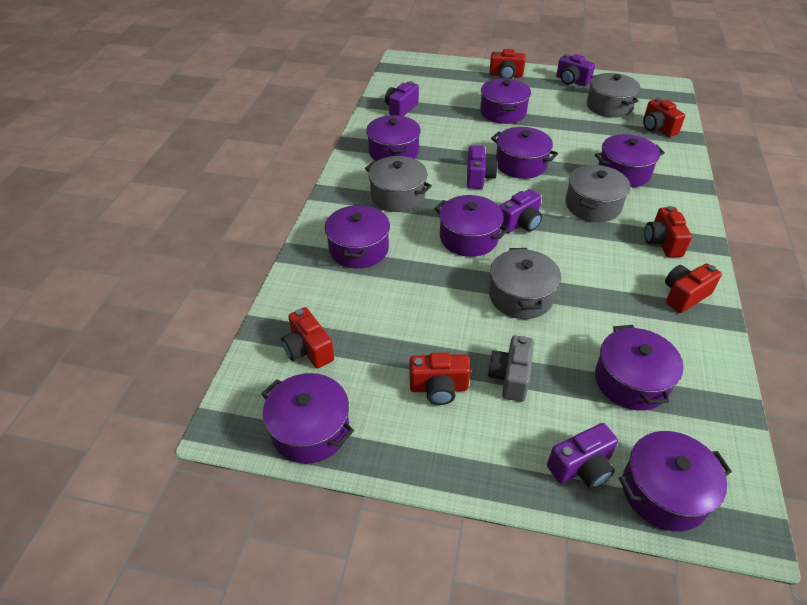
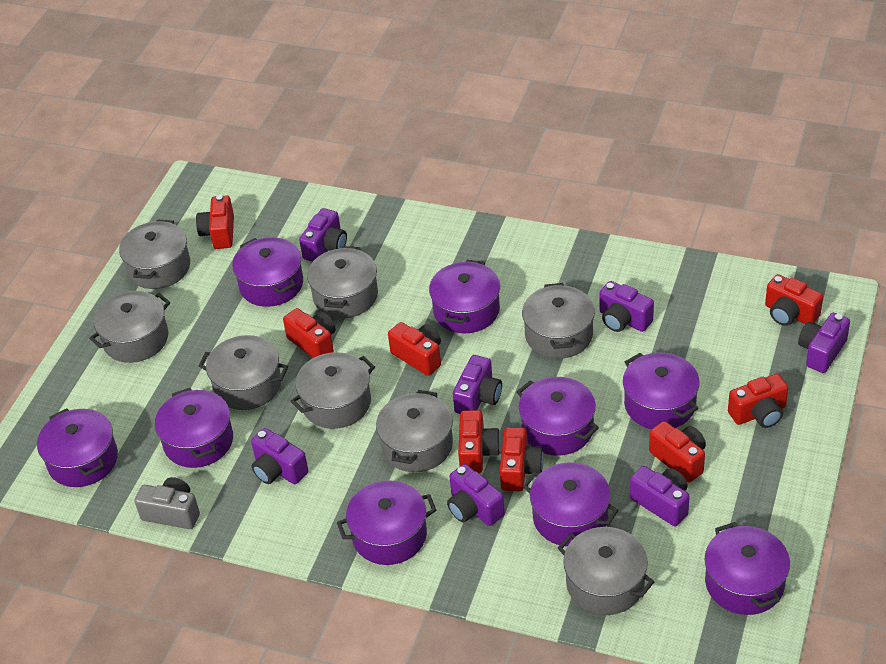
grey pot: [365,156,432,212] [489,248,561,319] [565,165,630,222] [587,73,640,118] = 4 -> [89,291,170,363] [119,220,190,289] [199,335,288,410] [290,352,375,429] [307,246,378,318] [376,390,453,472] [522,283,595,359] [558,527,654,615] = 8
purple camera: [385,81,419,116] [467,145,498,189] [499,189,542,233] [547,423,618,489] [556,54,595,86] = 5 -> [251,428,309,484] [299,208,347,262] [447,464,505,526] [453,355,502,414] [599,281,654,332] [630,466,690,526] [798,313,850,373] = 7
red camera: [281,307,334,368] [409,352,471,405] [489,49,526,79] [643,98,685,137] [644,206,692,257] [665,263,722,313] = 6 -> [196,195,234,249] [283,308,336,358] [388,322,441,376] [458,410,501,473] [500,427,544,491] [649,421,706,483] [728,374,788,428] [765,274,823,326] = 8

